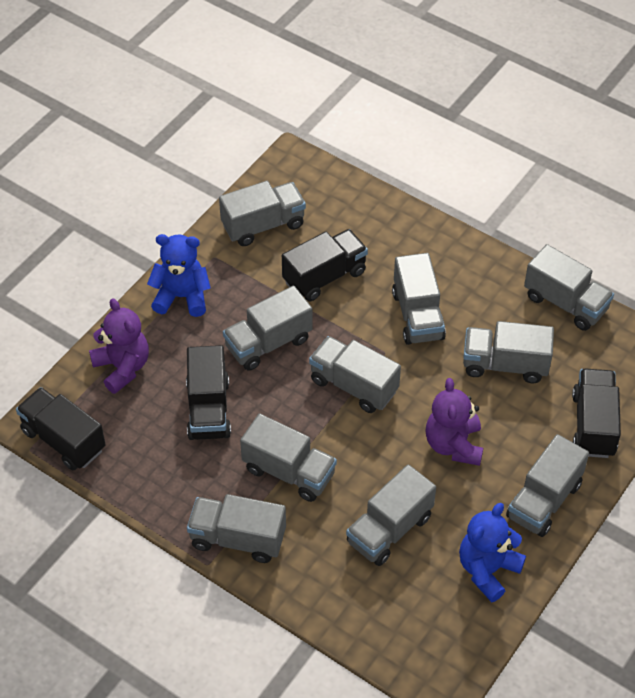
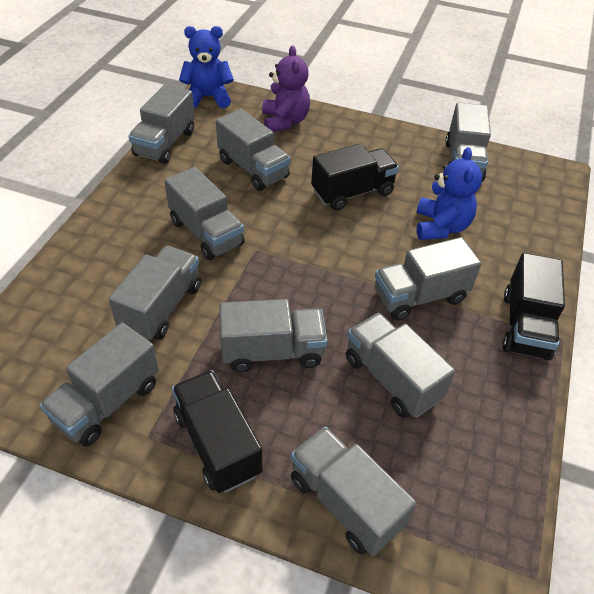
black truck: [16,387,106,470] [186,345,231,440] [282,229,368,301] [572,369,621,458] = 4 -> [172,370,262,493] [311,144,399,211] [503,253,565,360] = 3
purple teddy bear: [89,299,149,394] [426,378,483,466] = 2 -> [262,46,310,132] = 1

